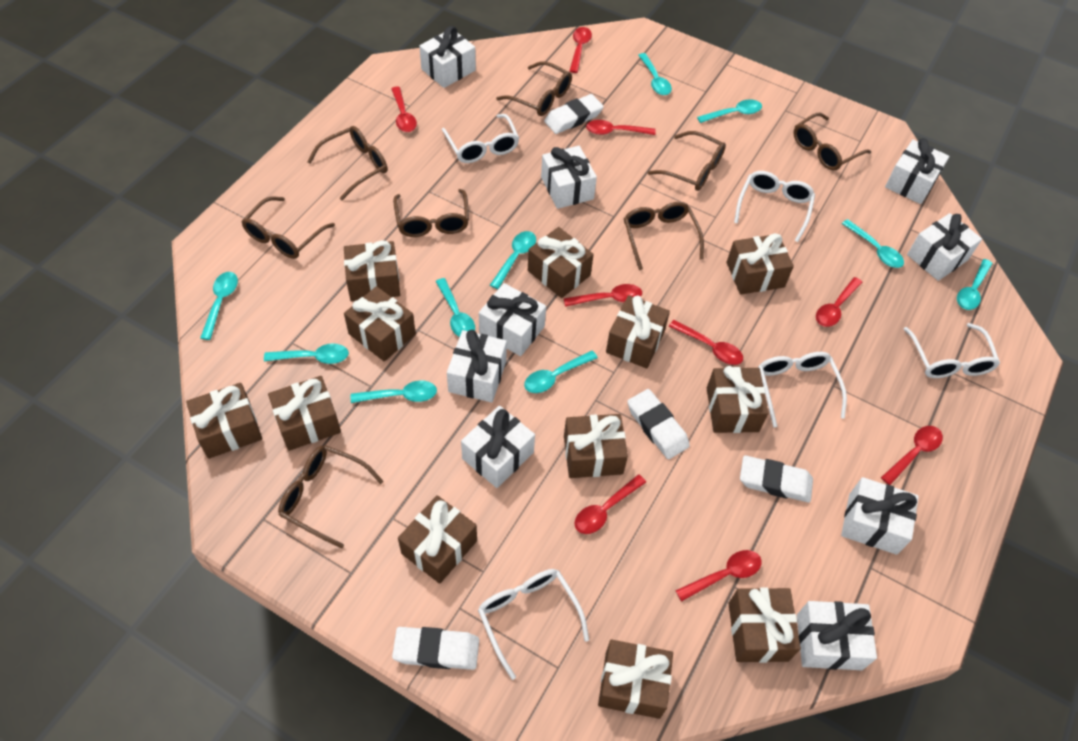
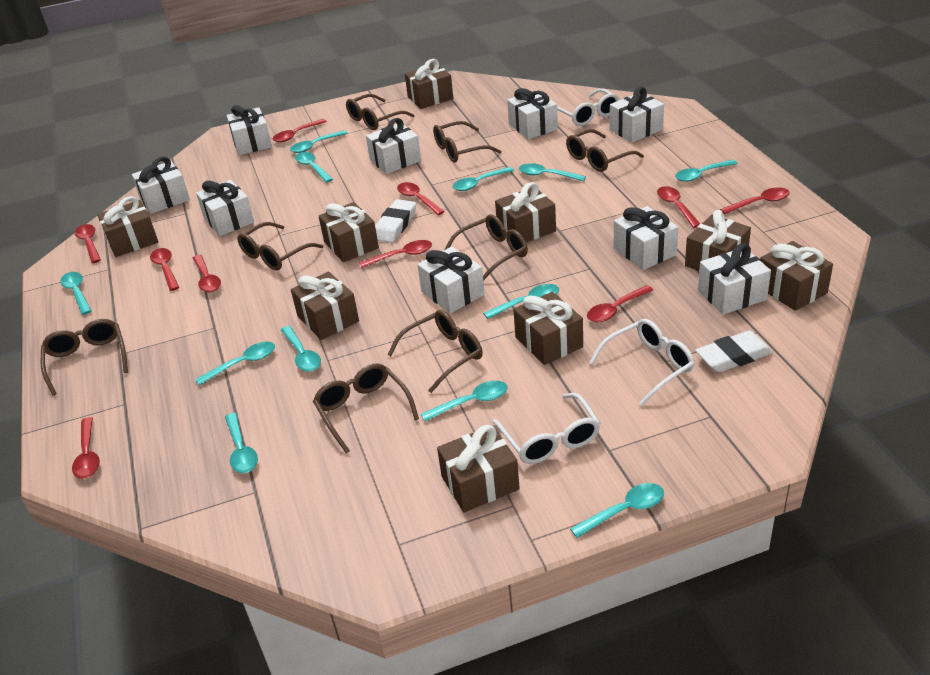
brown gift: [186,383,262,459] [268,376,341,451] [344,240,400,302] [344,286,416,362] [398,495,477,584] [528,227,594,298] [564,414,628,478] [598,640,673,719] [606,295,670,368] [707,366,768,433] [727,233,794,295] [729,587,801,663] = 12 -> [97,196,158,257] [291,272,359,340] [319,202,379,262] [405,59,453,109] [437,425,520,512] [495,182,556,242] [513,292,583,365] [685,210,751,271] [760,241,833,311] = 9
red spoon: [391,86,417,132] [563,284,642,307] [570,27,592,73] [575,474,646,534] [586,120,656,135] [669,320,743,365] [675,550,762,602] [816,277,863,327] [881,426,943,485] = 9 -> [72,417,100,479] [75,224,101,263] [150,248,179,291] [193,255,221,293] [273,119,327,142] [359,240,432,268] [397,182,445,215] [587,285,653,322] [657,186,700,228] [720,187,790,214] = 10
turquoise spoon: [200,272,238,340] [264,343,349,364] [351,380,437,403] [435,278,475,337] [490,231,536,289] [524,351,598,393] [638,53,672,95] [697,99,762,123] [842,219,904,268] [957,259,993,310] = 10 -> [60,272,92,315] [195,342,275,386] [225,413,258,473] [281,326,321,372] [290,130,348,153] [295,152,333,183] [421,380,508,421] [453,167,514,191] [483,284,559,319] [519,163,586,181] [570,483,664,538] [675,160,738,182] = 12
white eraser: [392,627,479,670] [544,94,604,134] [627,389,690,459] [740,455,813,503] = 4 -> [375,199,416,243] [695,331,773,372] = 2
white glasses: [442,114,519,163] [478,569,589,680] [734,171,815,242] [758,352,847,427] [904,323,1000,378] = 5 -> [493,393,600,464] [557,88,620,126] [589,319,695,406] = 3

